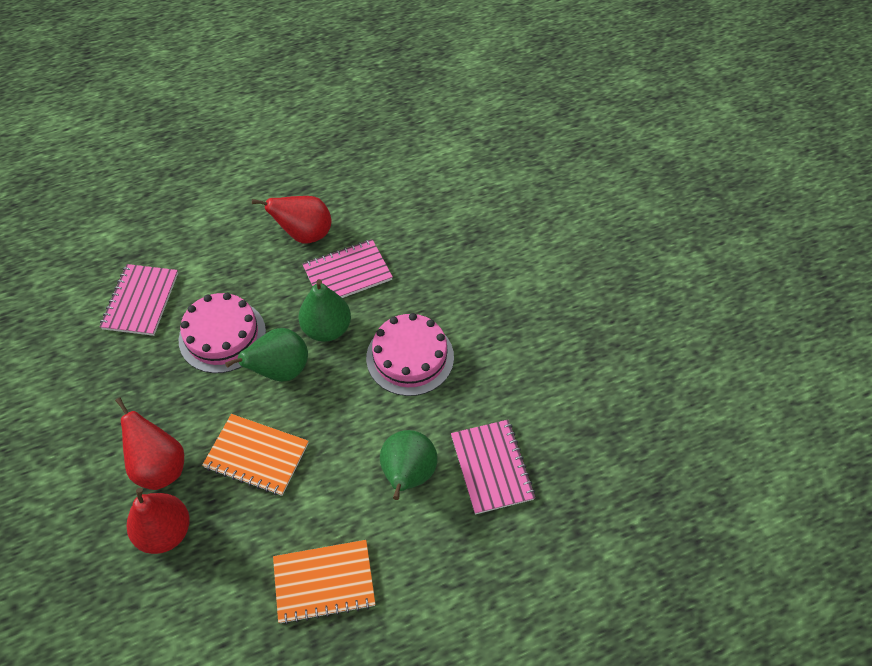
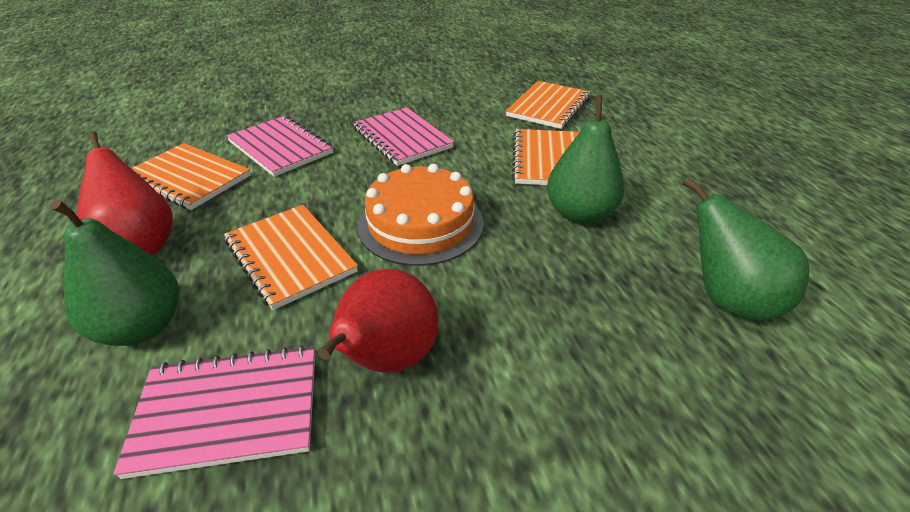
orange cake: none = 0 -> [358,164,483,266] = 1
orange notebook: [202,414,308,496] [273,540,375,625] = 2 -> [131,143,251,210] [224,205,358,310] [506,81,590,129] [512,129,579,185] = 4
pink cake: [179,293,266,373] [366,313,454,396] = 2 -> none = 0
red pear: [115,397,184,490] [127,488,190,554] [252,196,331,243] = 3 -> [76,131,173,255] [317,269,438,373] = 2

